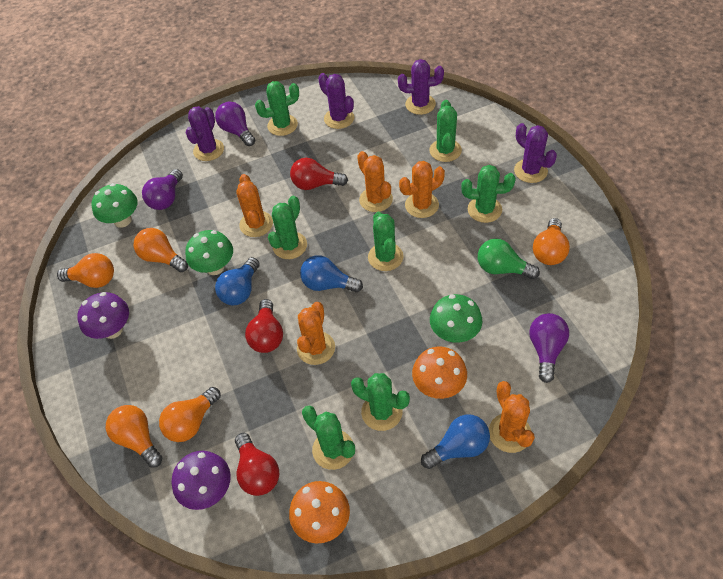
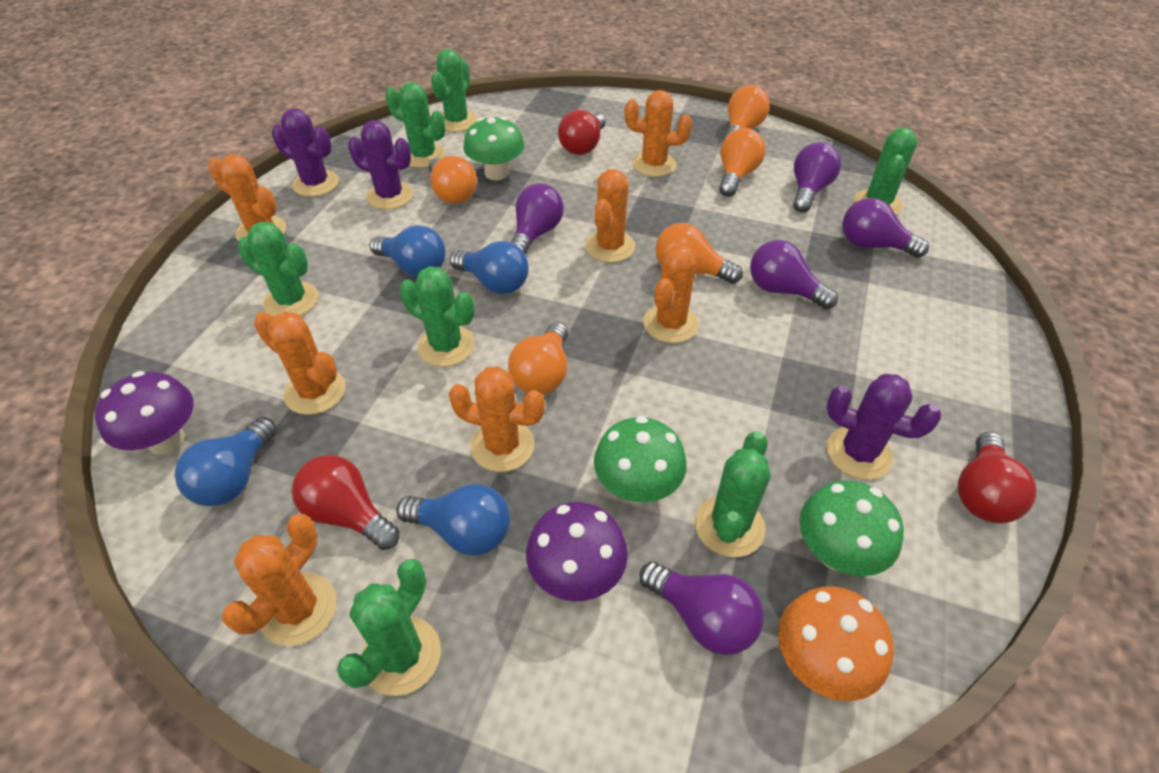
blue light bulb: [215,257,260,305] [300,255,363,292] [421,414,490,469] = 3 -> [175,417,277,506] [370,225,446,277] [397,484,510,556] [450,241,529,294] = 4
green light bulb: [478,239,540,279] = 1 -> none = 0
orange cactus: [236,174,273,237] [297,302,335,365] [357,151,393,212] [399,161,445,218] [489,381,535,453] = 5 -> [208,154,286,241] [222,514,337,646] [254,312,346,415] [449,366,545,472] [585,169,635,263] [625,90,692,177] [643,244,699,343] = 7
orange mushroom: [289,481,350,544] [412,347,467,399] = 2 -> [778,586,894,701] = 1
purple cactus: [186,106,224,161] [318,73,354,129] [398,59,444,115] [514,123,557,183] = 4 -> [272,108,339,197] [348,120,413,209] [826,374,941,480] = 3
purple light bulb: [142,169,183,210] [215,102,255,146] [529,313,569,383] = 3 -> [510,183,564,254] [639,561,764,655] [750,240,838,309] [793,142,841,213] [842,198,929,258] = 5

